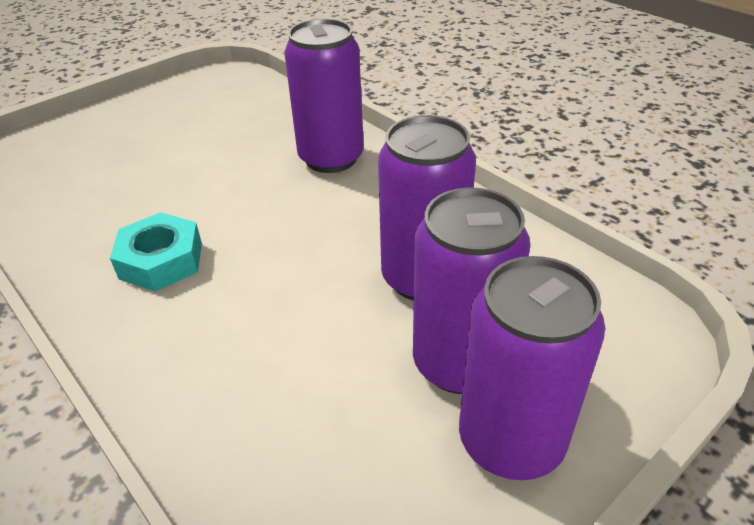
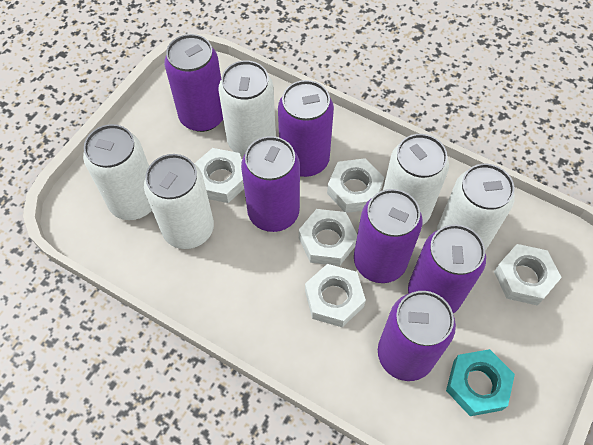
purple can: [284,19,364,173] [378,115,476,301] [413,188,531,394] [459,256,605,480] = 4 -> [164,34,223,132] [241,136,300,232] [278,80,334,177] [354,189,423,283] [378,291,456,381] [408,224,486,313] = 6
white can: none = 0 -> [83,124,152,220] [144,154,214,249] [218,60,276,156] [383,134,449,226] [437,164,515,251] = 5
white nut: none = 0 -> [194,148,244,203] [299,209,357,266] [305,264,366,327] [327,158,384,213] [494,244,562,305] = 5

